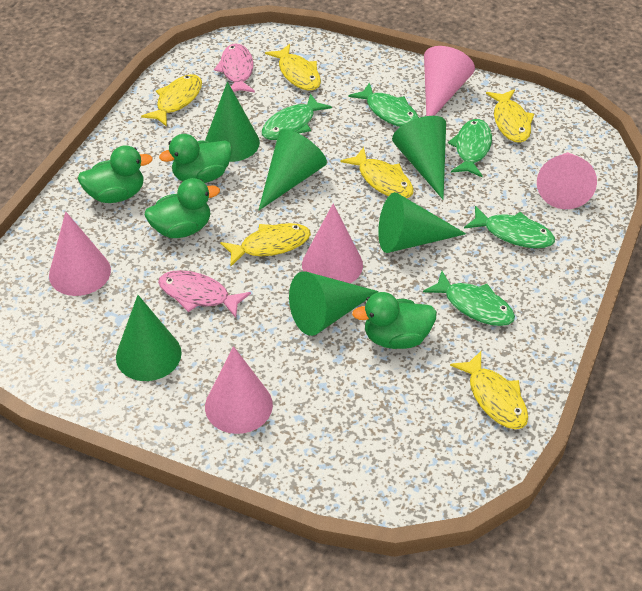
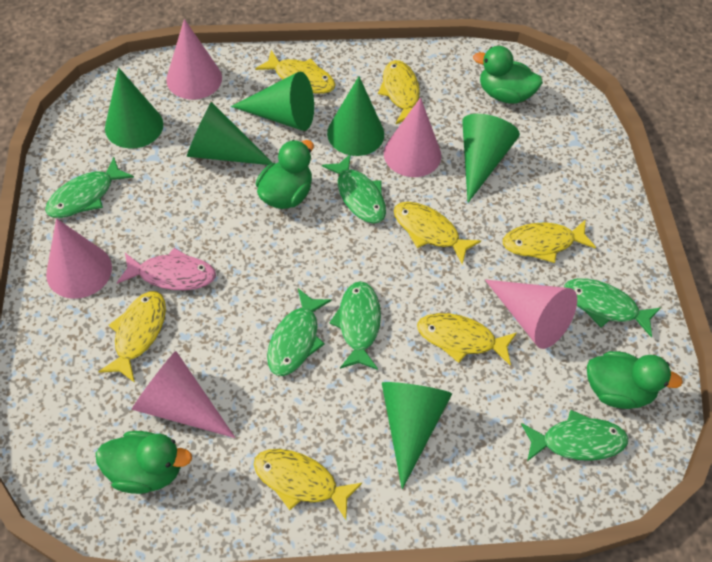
green fish: [262,94,332,140] [349,82,419,127] [423,271,515,326] [448,119,492,177] [464,206,555,248] = 5 -> [45,157,134,218] [267,288,332,376] [322,154,386,223] [330,281,381,370] [521,410,628,461] [564,278,661,337] = 6
pink fish: [158,270,251,318] [214,44,255,93] = 2 -> [117,248,216,290] = 1
yellow fish: [141,74,202,127] [220,223,311,267] [265,44,321,91] [340,147,413,198] [450,351,528,429] [486,89,534,143] = 6 -> [98,291,166,383] [254,449,362,520] [255,50,336,94] [378,60,420,125] [394,202,481,264] [417,313,517,365] [503,219,596,263] = 7

